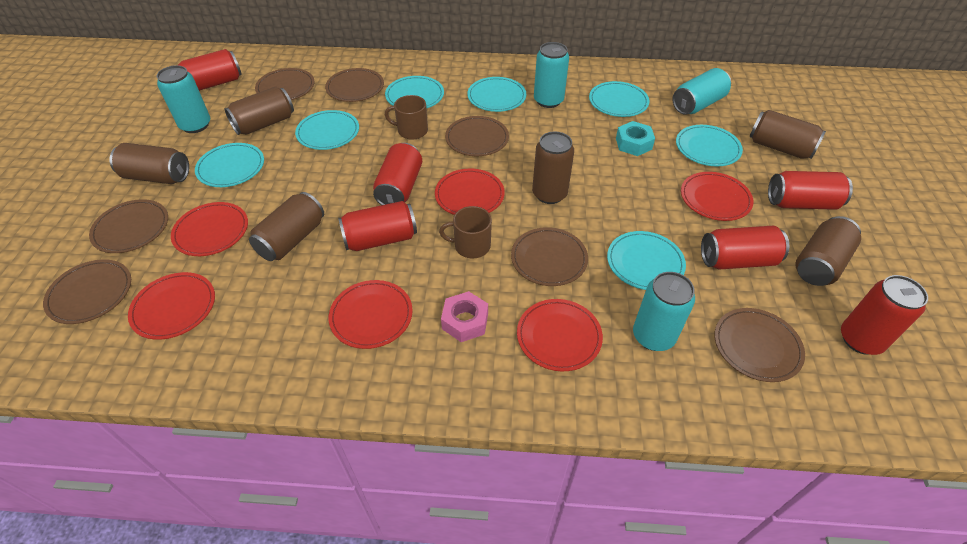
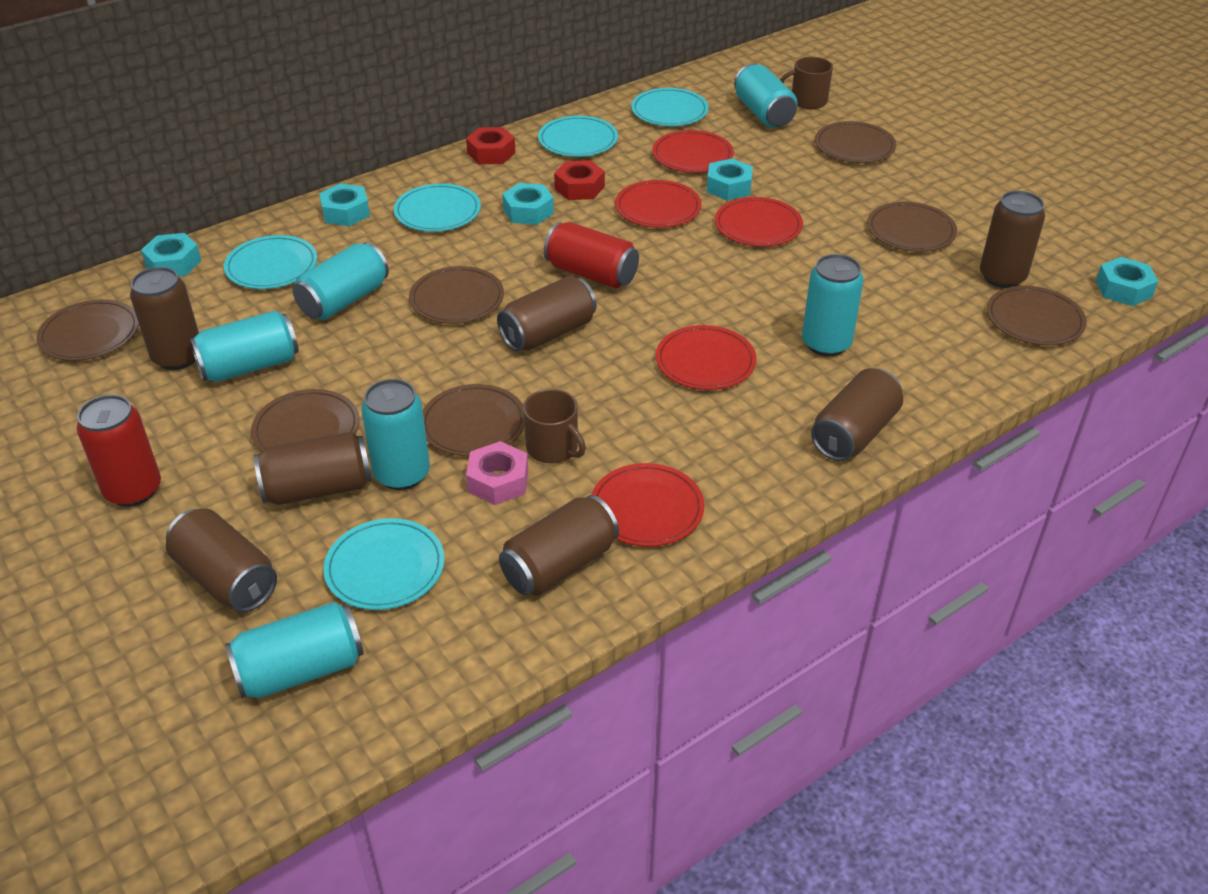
brown can: [110,143,189,184] [225,86,294,135] [249,192,324,261] [532,131,574,204] [749,110,826,159] [795,216,861,286] = 6 -> [130,267,199,370] [166,508,277,612] [254,432,371,505] [497,276,597,352] [499,495,619,596] [811,368,903,461] [980,191,1045,288] = 7
red can: [178,49,242,91] [338,201,417,251] [373,143,422,205] [701,226,789,270] [768,171,853,210] [841,275,928,355] = 6 -> [77,395,161,507] [544,222,639,288] = 2
red nut: none = 0 -> [466,127,515,164] [554,160,605,200] = 2
red plate: [128,272,215,340] [171,202,248,256] [329,280,413,349] [435,169,505,215] [517,299,603,371] [681,172,753,221] = 6 -> [591,463,705,547] [615,180,702,228] [652,130,734,173] [656,325,756,390] [715,197,803,247] = 5
turquoise can: [157,65,210,133] [534,42,569,108] [633,272,695,351] [672,68,731,115] = 4 -> [189,310,299,382] [225,602,364,698] [293,242,389,320] [361,379,430,490] [734,64,797,128] [802,254,864,356] = 6
turquoise nut: [616,121,655,156] = 1 -> [141,233,201,277] [319,183,370,226] [502,183,554,225] [707,158,753,201] [1096,257,1158,306] = 5
turquoise plate: [195,143,264,187] [295,110,359,150] [385,76,444,109] [467,77,526,112] [589,81,649,117] [607,231,686,290] [676,125,743,167] = 7 -> [224,235,317,289] [323,518,444,610] [394,183,481,232] [538,116,618,157] [631,88,709,126] = 5

